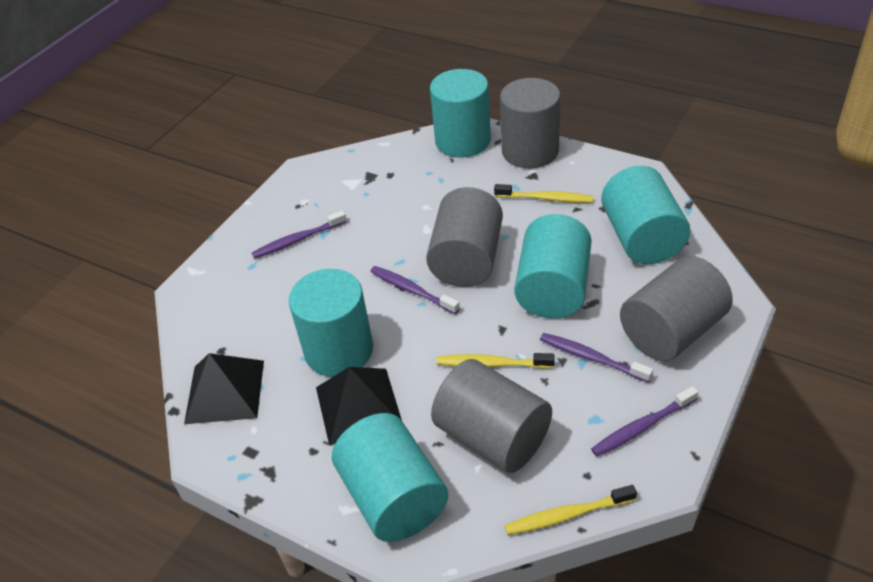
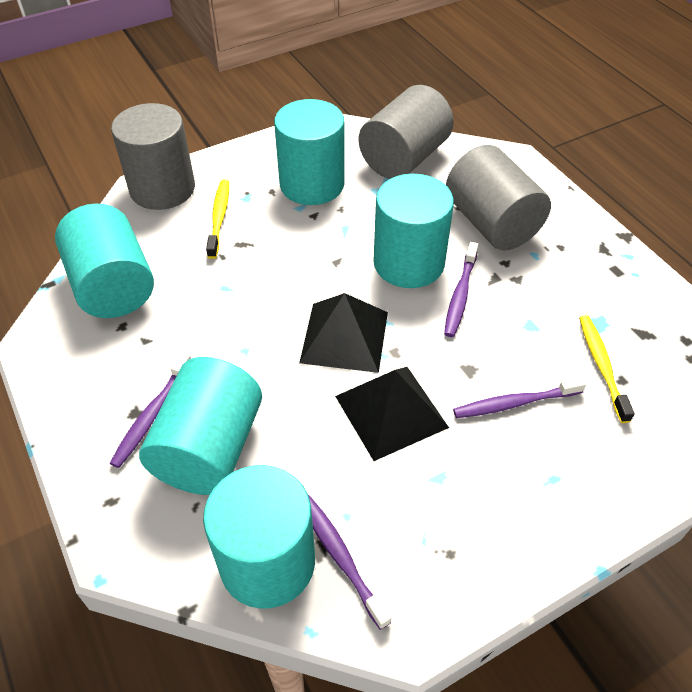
grey cylinder: [426,187,503,287] [431,359,552,473] [500,78,560,168] [620,256,733,361] = 4 -> [111,103,195,210] [359,85,454,179] [446,145,551,250] = 3
yellow toothbrush: [437,353,555,368] [494,184,594,203] [504,485,637,535] = 3 -> [206,180,229,259] [579,315,634,423] = 2

